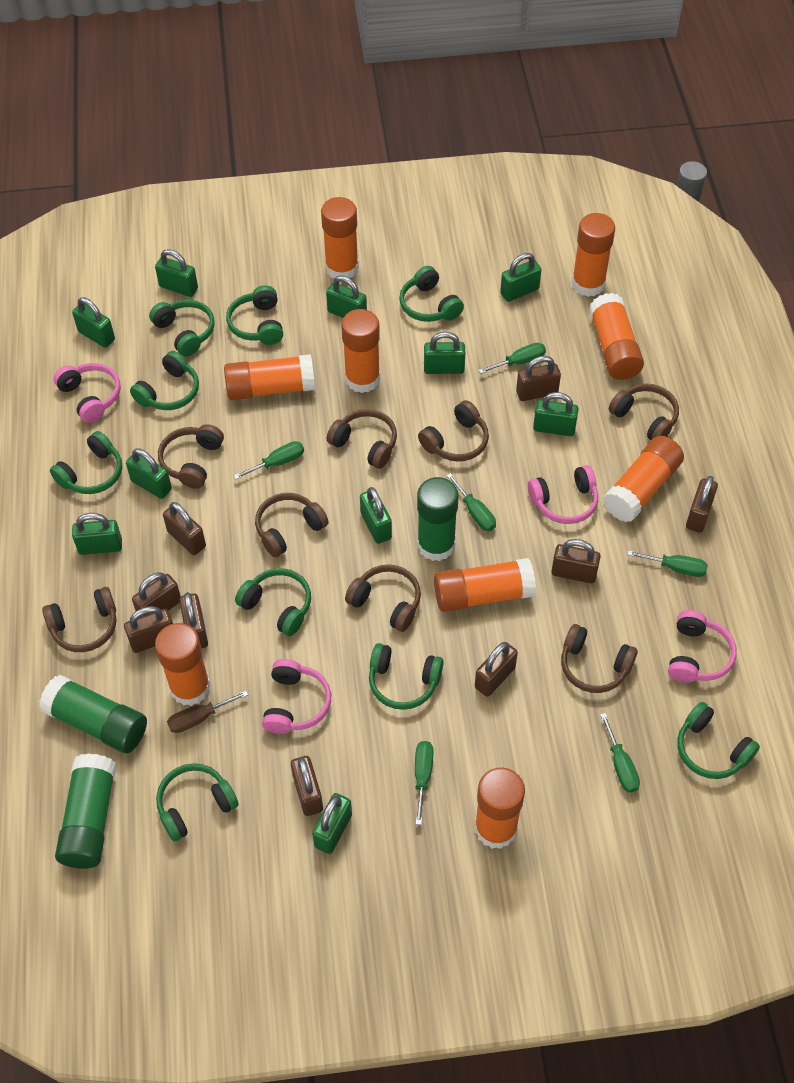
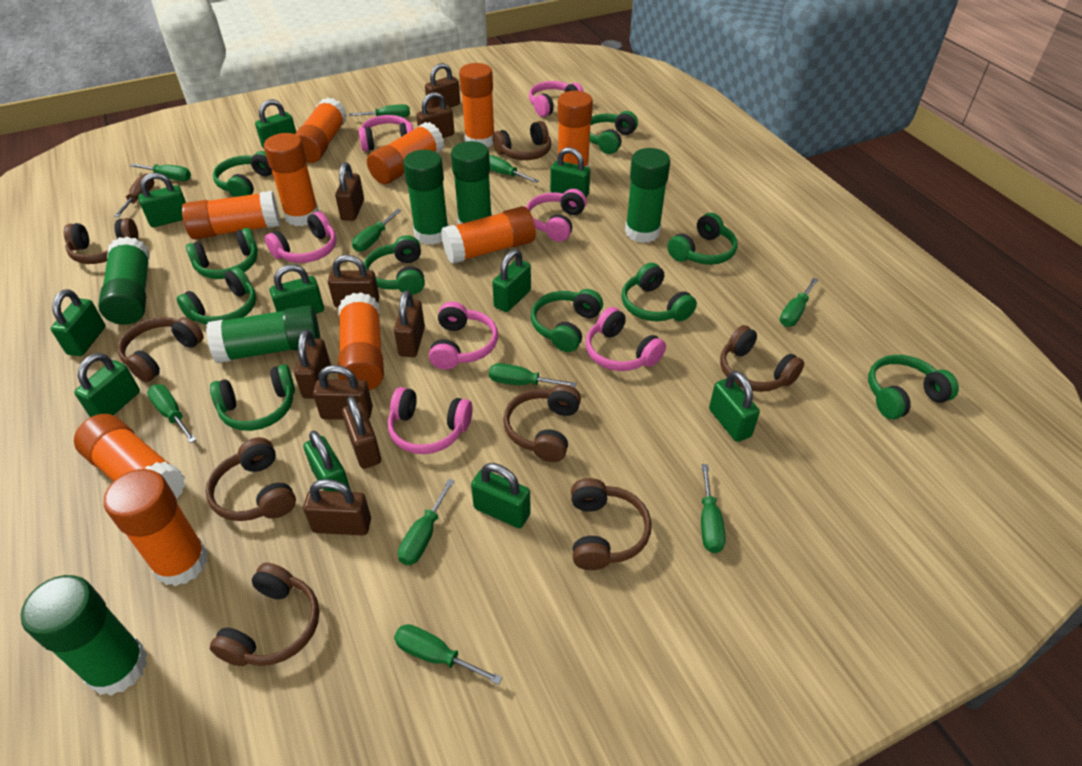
green glue stick: [39,675,147,753] [55,753,116,869] [417,477,459,561] = 3 -> [21,575,147,696] [98,237,150,325] [206,305,320,363] [403,150,449,245] [451,141,492,224] [625,148,670,243] = 6
green headphones: [50,431,122,494] [130,351,199,410] [149,300,215,356] [156,763,239,841] [226,285,283,345] [235,568,311,636] [369,643,444,710] [399,266,464,322] [677,702,760,779] = 9 -> [177,267,256,325] [186,228,258,279] [210,364,295,431] [213,151,272,197] [364,235,425,295] [531,289,603,352] [590,111,638,154] [622,263,697,321] [668,213,738,265] [868,355,959,420] = 10
green screwdriver: [234,441,304,479] [415,741,434,825] [447,473,496,531] [479,343,546,374] [600,713,640,793] [627,550,708,577] = 6 -> [130,163,191,181] [147,384,196,443] [349,104,410,118] [352,209,402,252] [394,624,502,685] [398,479,454,565] [489,155,539,183] [489,363,576,387] [701,464,726,553] [780,278,818,327] = 10
orange glue stick: [155,623,211,706] [224,354,315,400] [321,197,359,279] [341,309,380,393] [434,558,536,612] [475,768,525,849] [571,213,615,297] [589,293,644,380] [603,436,684,522] = 9 -> [74,414,186,499] [104,469,208,586] [182,191,280,239] [264,133,319,226] [295,98,347,163] [338,292,384,390] [367,122,444,184] [441,206,536,264] [459,63,495,147] [557,91,593,168] = 10
pink headphones: [54,363,121,423] [262,659,331,734] [528,465,598,524] [668,610,737,683] = 4 -> [265,211,336,263] [358,115,413,151] [388,387,473,454] [429,302,498,370] [526,189,587,242] [529,81,584,117] [586,307,666,371] = 7

